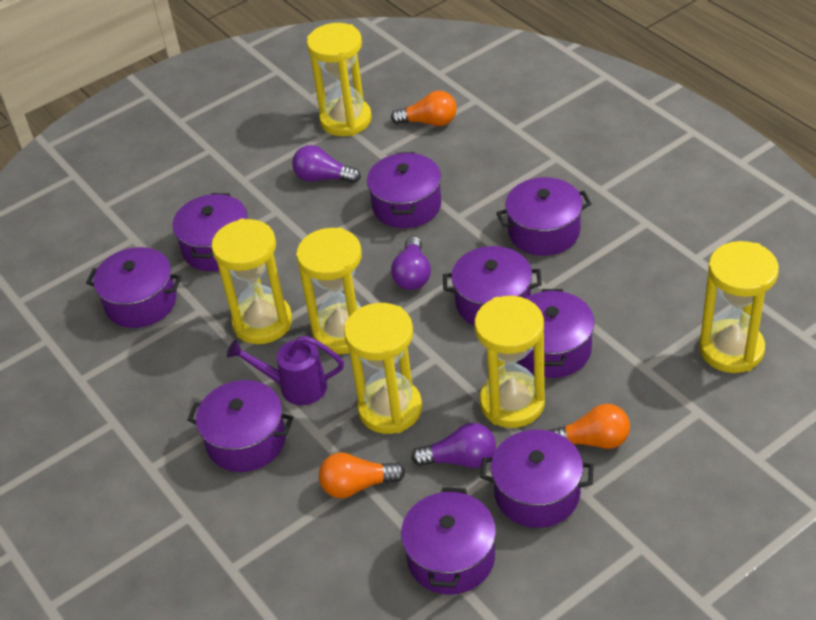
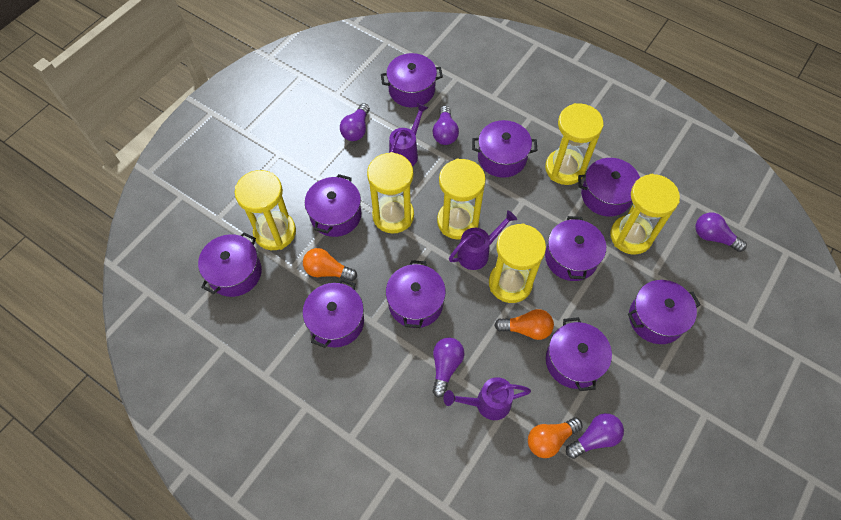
purple light bulb: [292,145,361,184] [391,236,431,290] [411,423,496,468] = 3 -> [340,103,370,141] [432,338,465,398] [433,106,459,145] [566,413,624,459] [696,212,747,252] = 5
purple pot: [86,247,182,328] [172,193,248,271] [187,380,293,472] [367,152,441,228] [401,487,496,595] [443,246,542,326] [480,429,594,528] [497,177,591,256] [518,289,595,378] = 9 -> [198,232,262,297] [303,279,364,348] [305,174,361,237] [381,53,443,107] [386,260,446,328] [472,120,537,178] [545,216,606,281] [546,317,612,391] [578,158,640,217] [628,280,701,344] = 10
purple watering can: [227,336,344,405] = 1 -> [389,103,428,167] [443,377,531,420] [449,210,517,270] = 3

